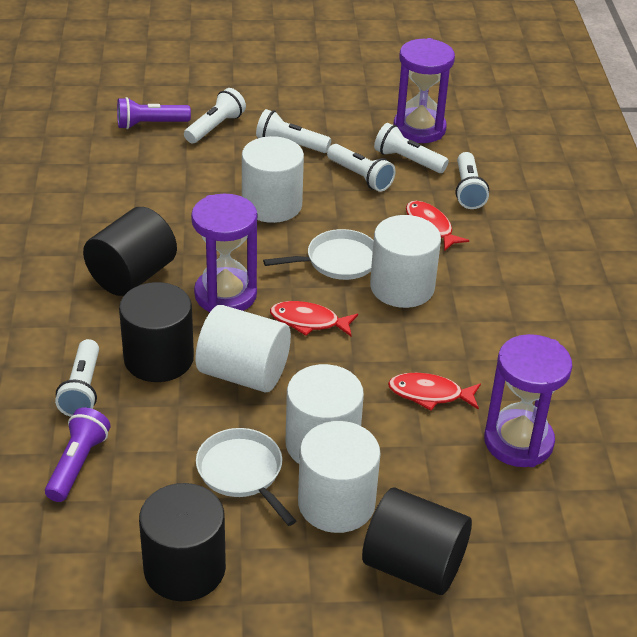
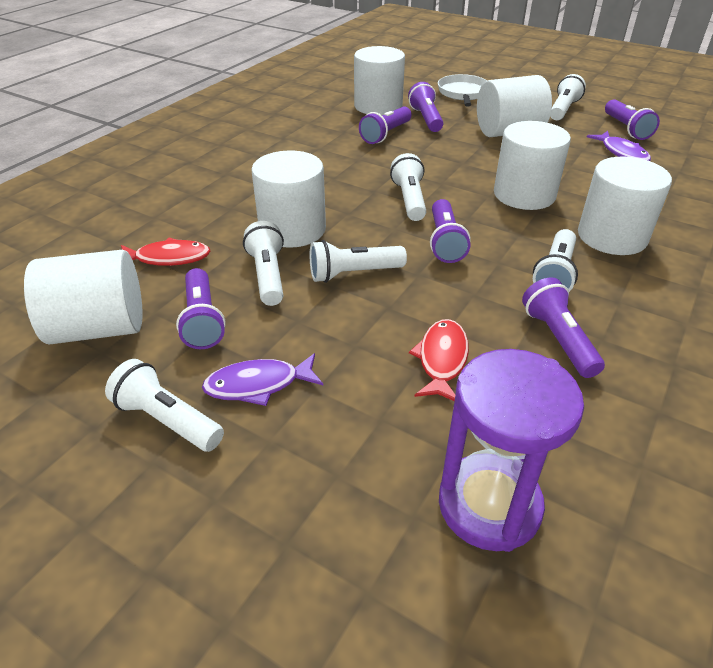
black cylinder: [83,207,177,296] [119,282,194,382] [139,483,226,601] [362,488,472,595] = 4 -> none = 0
purple fish: none = 0 -> [202,353,323,406] [587,131,651,161] = 2
purple flashlight: [45,408,110,502] [117,97,191,129] = 2 -> [176,268,226,349] [359,106,412,144] [408,82,443,132] [430,199,471,263] [522,277,605,378] [605,99,660,140] = 6
purple hourglass: [191,194,257,313] [393,38,455,143] [484,334,572,467] = 3 -> [439,349,584,552] = 1
red fish: [270,301,358,337] [388,373,481,411] [406,201,469,251] = 3 -> [121,238,210,266] [409,319,469,401] = 2
white cylinder: [195,305,291,392] [242,136,304,223] [286,364,364,464] [298,421,381,533] [370,215,441,308] = 5 -> [24,250,143,345] [251,150,326,248] [354,46,405,115] [477,75,552,137] [494,121,571,210] [578,157,672,255] = 6
white pan: [196,428,296,526] [263,229,374,280] = 2 -> [438,74,487,107] = 1

